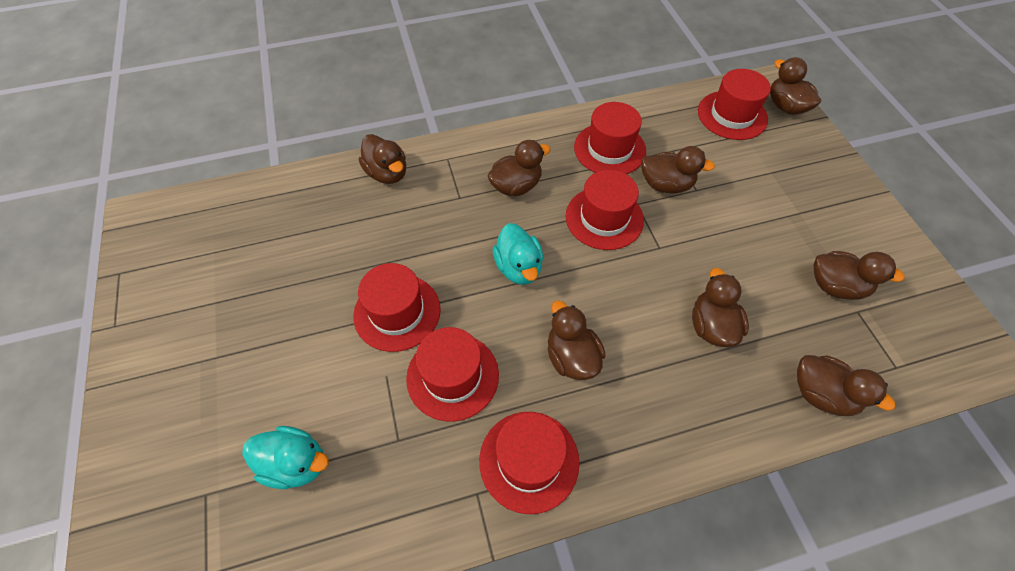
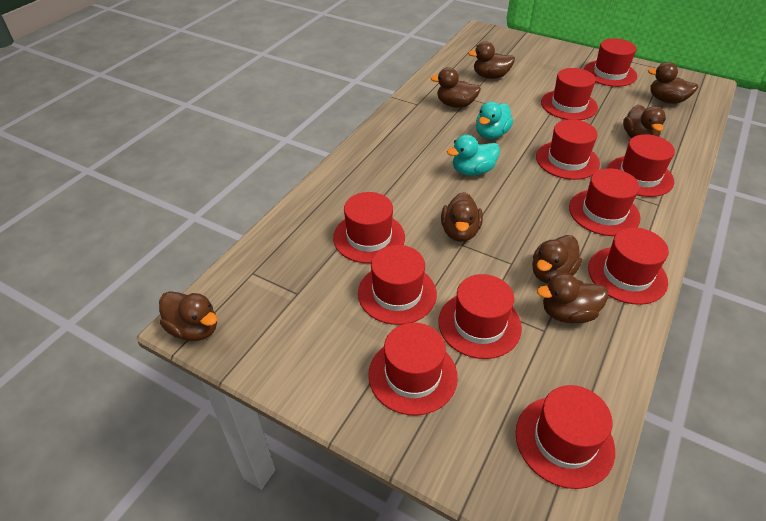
red hat: [353,263,441,352] [406,327,499,422] [479,412,580,514] [565,170,644,250] [574,102,646,174] [698,69,771,140] = 6 -> [333,192,405,263] [358,245,437,325] [368,323,458,416] [438,274,522,359] [516,385,615,489] [536,119,600,180] [541,68,598,120] [569,168,640,236] [584,38,637,87] [588,227,669,305] [607,134,675,197] = 11

